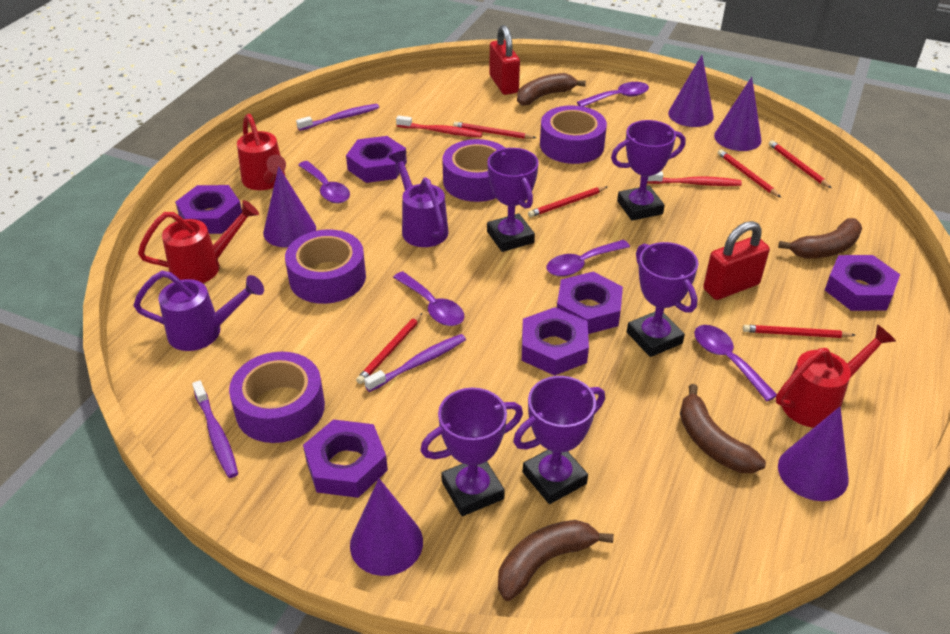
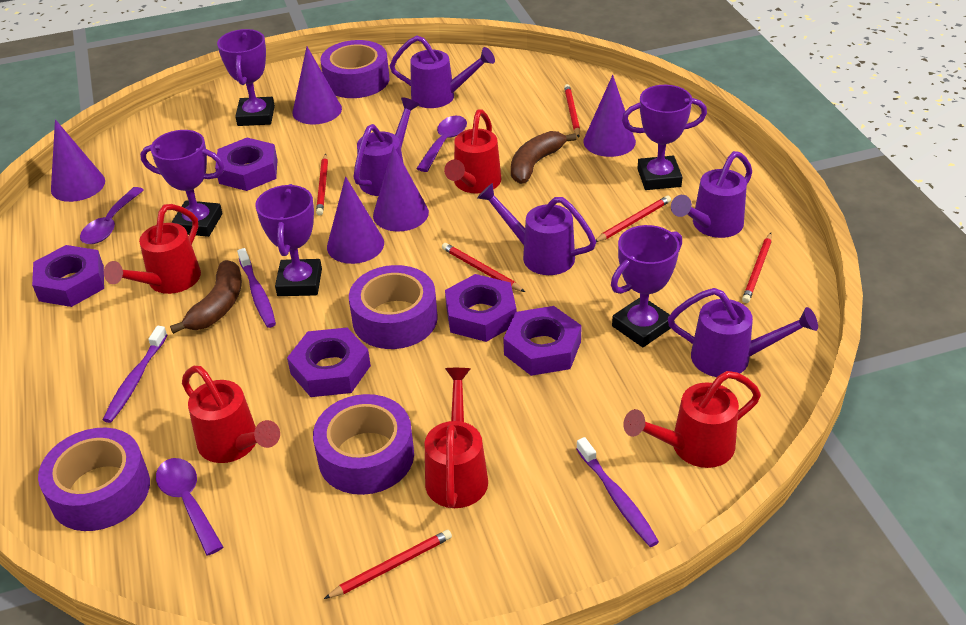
brown banana: [498,520,614,601] [517,73,586,106] [680,384,766,473] [778,218,862,258] = 4 -> [170,260,242,334] [511,131,577,184] = 2
purple nut: [175,185,242,234] [303,419,388,498] [346,136,407,183] [522,307,589,376] [557,272,623,334] [825,255,900,311] = 6 -> [32,245,104,307] [215,138,277,191] [287,328,371,397] [445,274,517,342] [503,306,582,376] = 5
purple spoon: [298,161,350,203] [393,271,465,326] [547,240,630,277] [577,82,649,107] [694,325,777,401] = 5 -> [80,187,144,244] [156,458,223,556] [416,116,467,172] = 3
purple watering can: [133,271,264,351] [388,150,449,247] = 2 -> [354,97,420,196] [390,35,495,108] [477,183,596,275] [668,288,818,377] [671,151,752,238] = 5
red padlock: [489,25,520,95] [703,221,770,300] = 2 -> none = 0
red toothbrush: [396,115,483,138] [647,171,742,186] = 2 -> none = 0
red watering can: [138,200,259,283] [237,114,286,190] [776,325,896,428] = 3 -> [104,204,201,294] [182,366,280,463] [425,368,488,508] [444,109,502,193] [623,371,761,468] = 5

